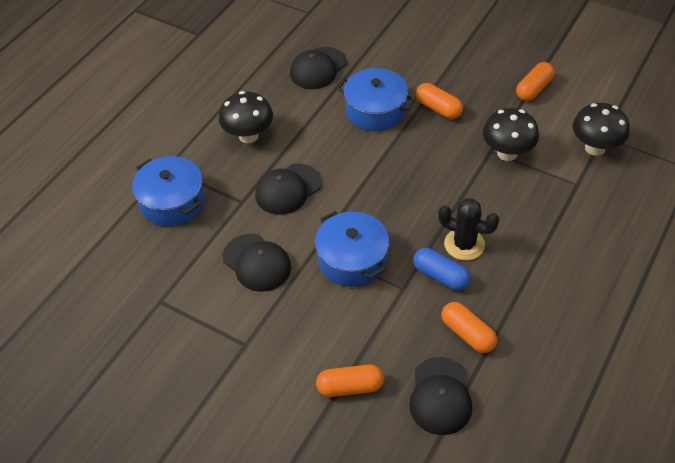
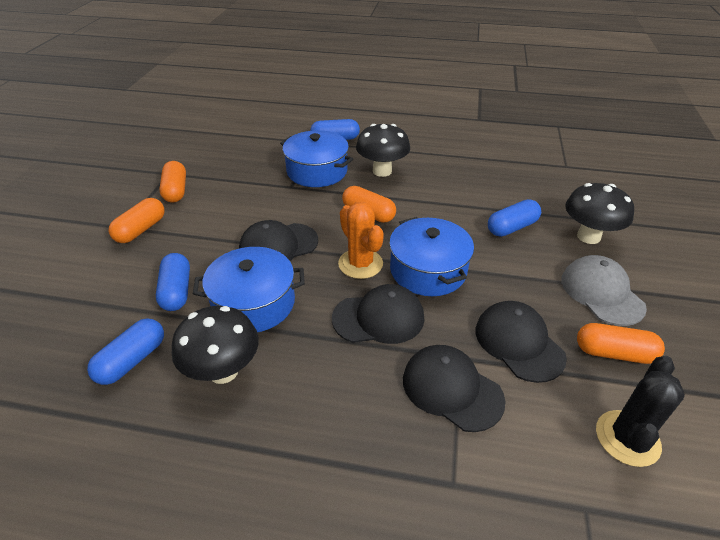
blue capsule: [413,248,470,290] = 1 -> [87,318,164,385] [156,253,190,311] [310,119,360,140] [488,199,541,237] = 4
grey cap: none = 0 -> [561,255,647,326] = 1
orange cactus: none = 0 -> [338,202,384,279] = 1

